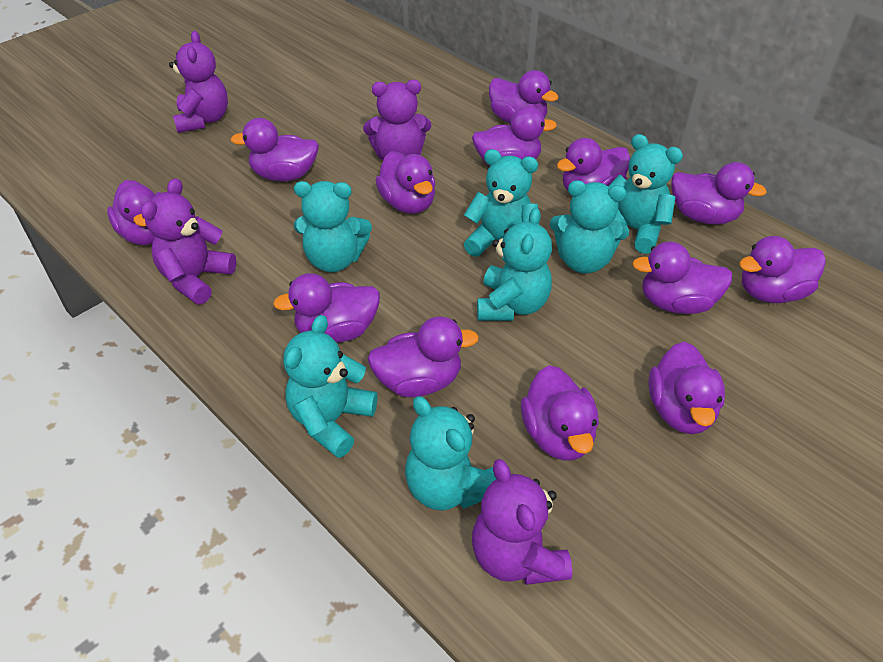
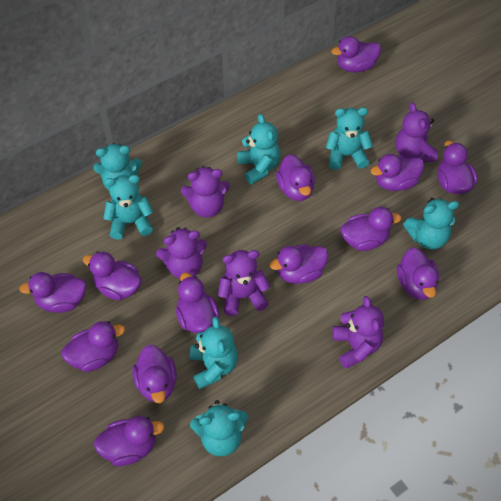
purple teddy bear: [141,178,236,304] [169,31,228,133] [363,80,431,160] [472,459,572,585] = 4 -> [156,227,207,279] [181,166,230,218] [218,250,270,316] [332,296,384,369] [396,103,438,162] = 5

